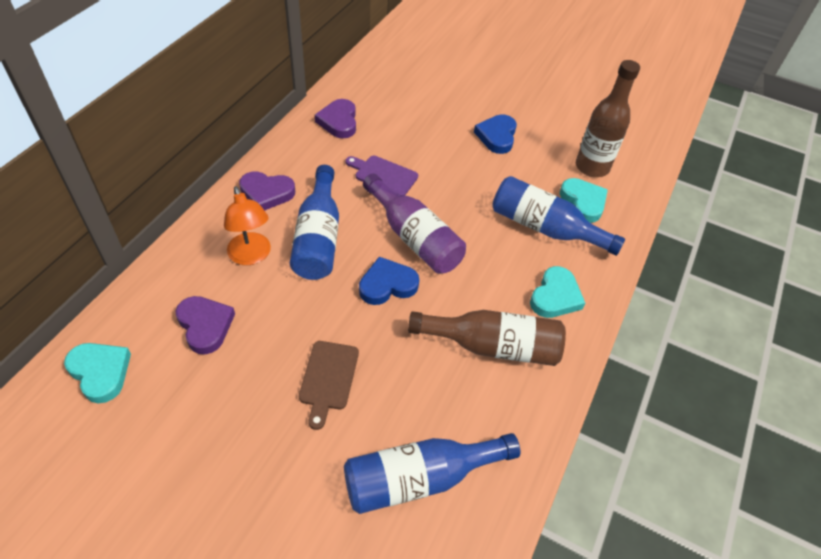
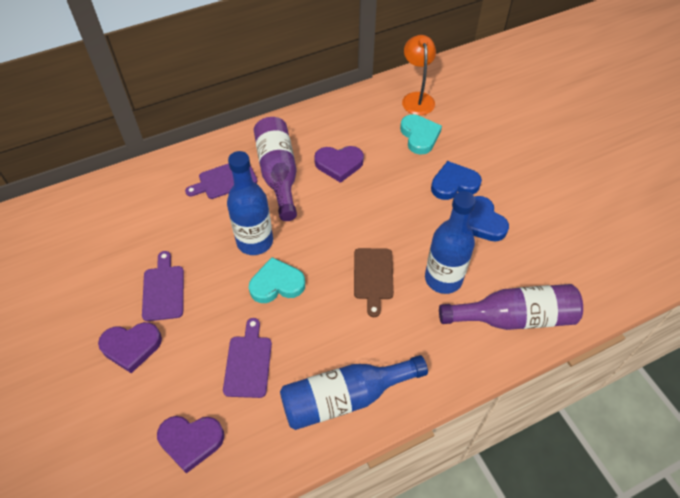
brown bottle: [408,310,566,366] [576,60,640,177] = 2 -> none = 0
purple bottle: [363,173,466,274] = 1 -> [254,117,297,221] [439,284,583,330] = 2
purple cutting board: [345,156,418,196] = 1 -> [142,251,184,321] [185,163,257,199] [223,318,272,398] = 3
turquoise heart: [64,343,131,403] [530,266,585,318] [560,178,608,223] = 3 -> [249,257,305,303] [400,114,442,155] = 2

